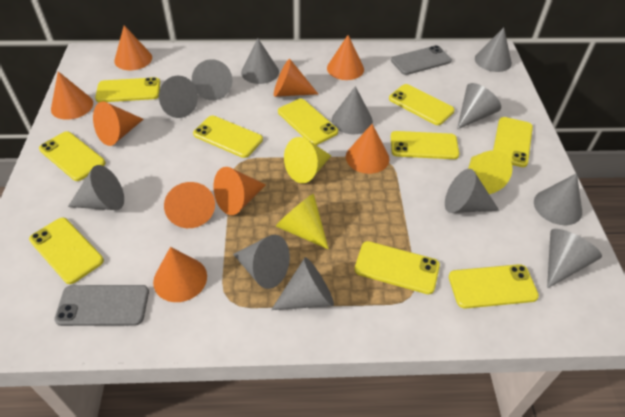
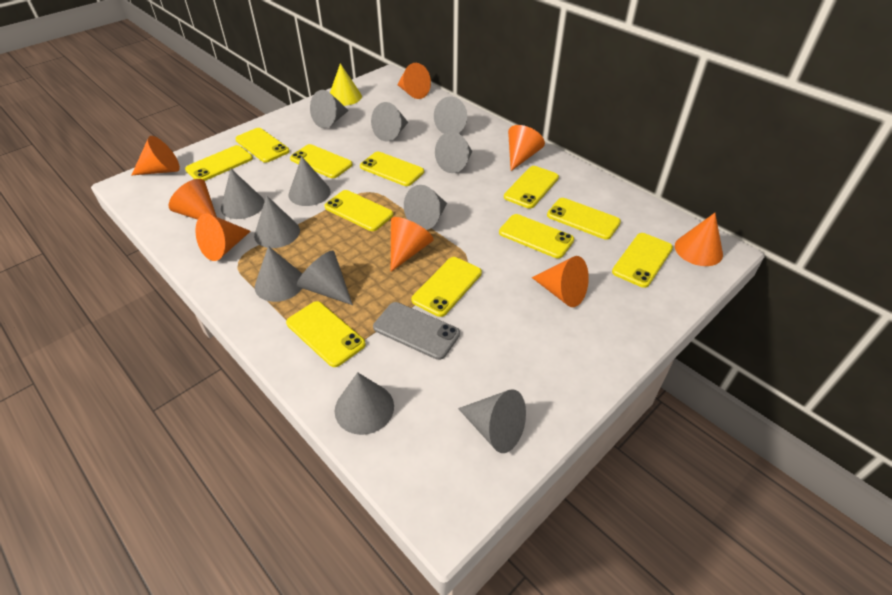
grey phone: [54,285,149,326] [391,45,452,75] = 2 -> [373,302,460,360] = 1
orange cone: [51,71,93,120] [93,102,143,146] [114,25,152,70] [153,247,207,302] [164,182,215,228] [214,167,266,215] [274,59,318,97] [327,35,364,80] [346,124,389,174] = 9 -> [132,136,180,175] [169,179,217,220] [195,214,251,261] [391,217,433,272] [397,63,431,99] [508,125,545,171] [532,256,589,307] [675,213,723,266] = 8
yellow cone: [276,194,329,250] [284,137,331,183] [468,150,513,194] = 3 -> [330,63,362,106] = 1
yellow phone: [29,217,104,284] [39,131,105,181] [95,77,160,102] [193,116,263,158] [278,99,338,145] [355,241,440,294] [389,84,455,125] [391,131,459,159] [449,264,539,309] [493,117,533,167] = 10 -> [185,145,253,181] [235,128,290,163] [286,301,366,367] [290,144,353,178] [324,190,393,231] [360,152,424,186] [411,257,482,317] [499,214,574,258] [504,166,559,208] [547,198,621,240] [612,233,673,288] = 11

